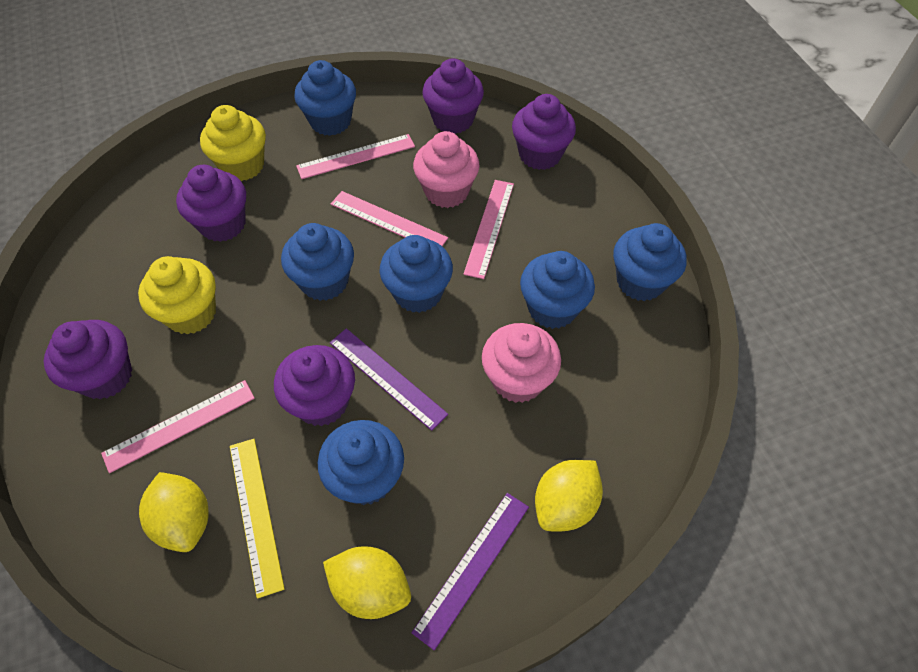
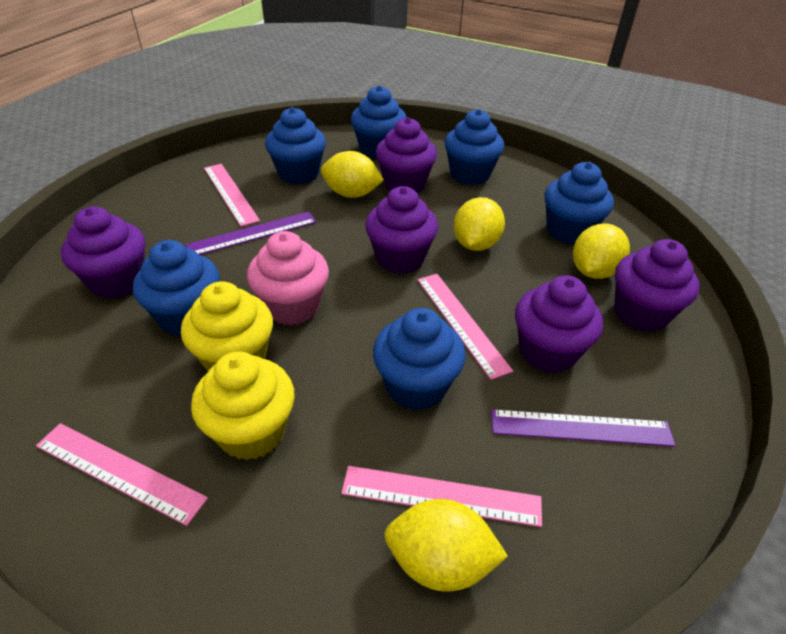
pink cupcake: [413,131,480,208] [482,323,561,403] = 2 -> [247,231,329,325] = 1
yellow lemon: [139,472,208,552] [323,546,411,619] [535,460,603,531] = 3 -> [321,151,384,198] [384,499,508,592] [454,197,505,251] [573,223,630,279] = 4
yellow ruler: [230,439,285,599] = 1 -> none = 0

